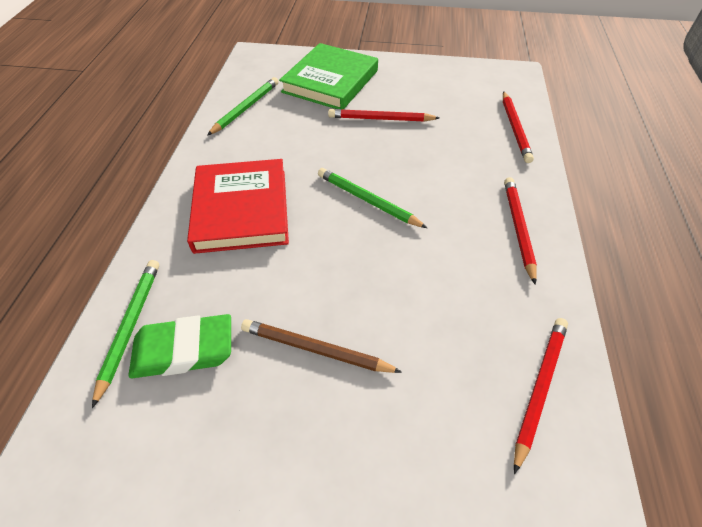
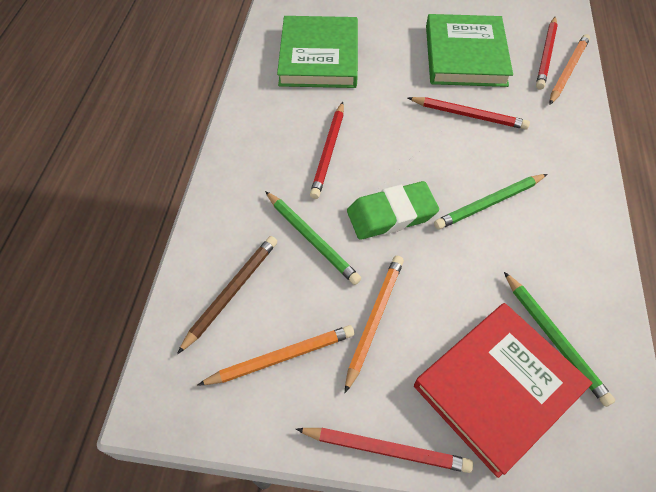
green book: [279,43,378,110] = 1 -> [277,16,358,88] [426,14,513,87] = 2
orange pencil: none = 0 -> [198,325,354,385] [345,256,404,393] [549,34,590,105] = 3

